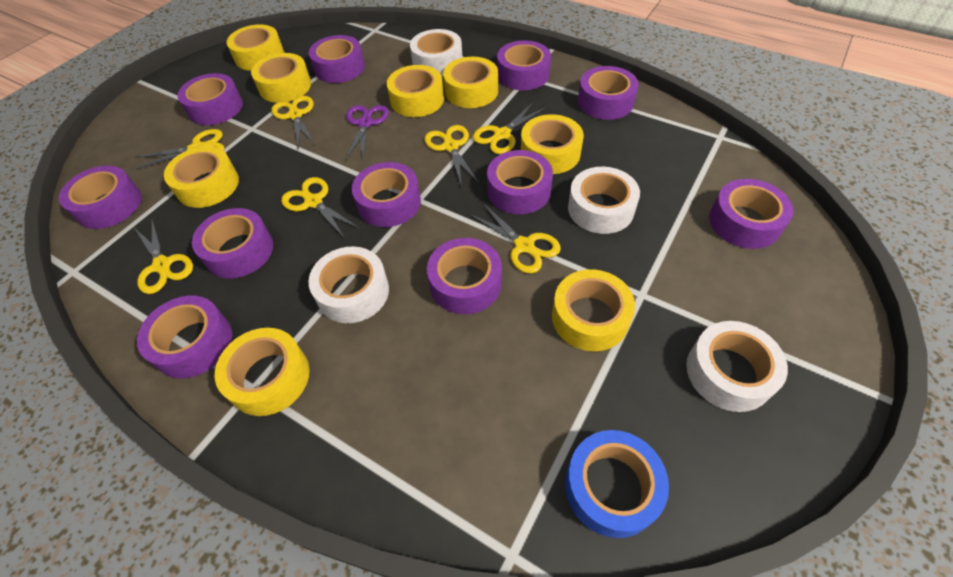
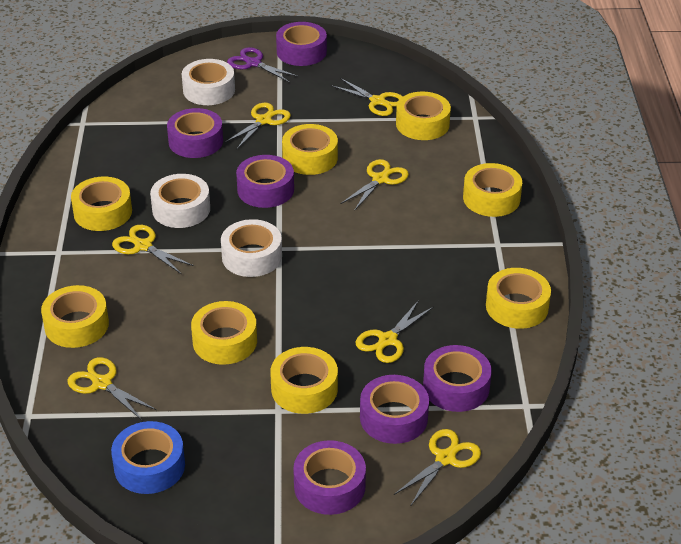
purple tape: [59,166,142,229] [137,296,232,378] [177,73,243,125] [192,208,273,278] [309,35,365,83] [351,162,421,227] [427,238,502,314] [487,150,553,214] [497,40,551,90] [578,66,639,120] [709,179,794,249] = 11 -> [167,108,223,158] [236,155,294,208] [276,22,327,66] [293,440,366,515] [360,375,429,444] [423,345,492,412] = 6
white tape: [308,246,389,323] [410,29,463,76] [568,167,640,234] [686,321,788,412] = 4 -> [150,174,210,228] [182,59,235,105] [221,219,282,277] = 3

